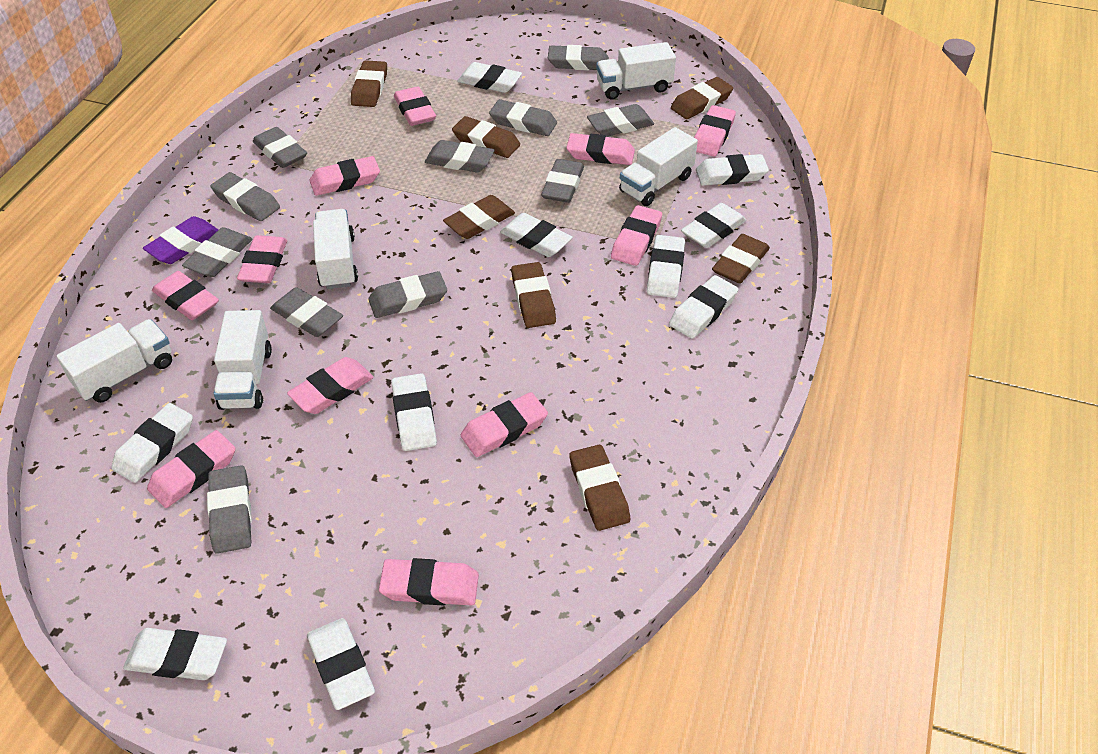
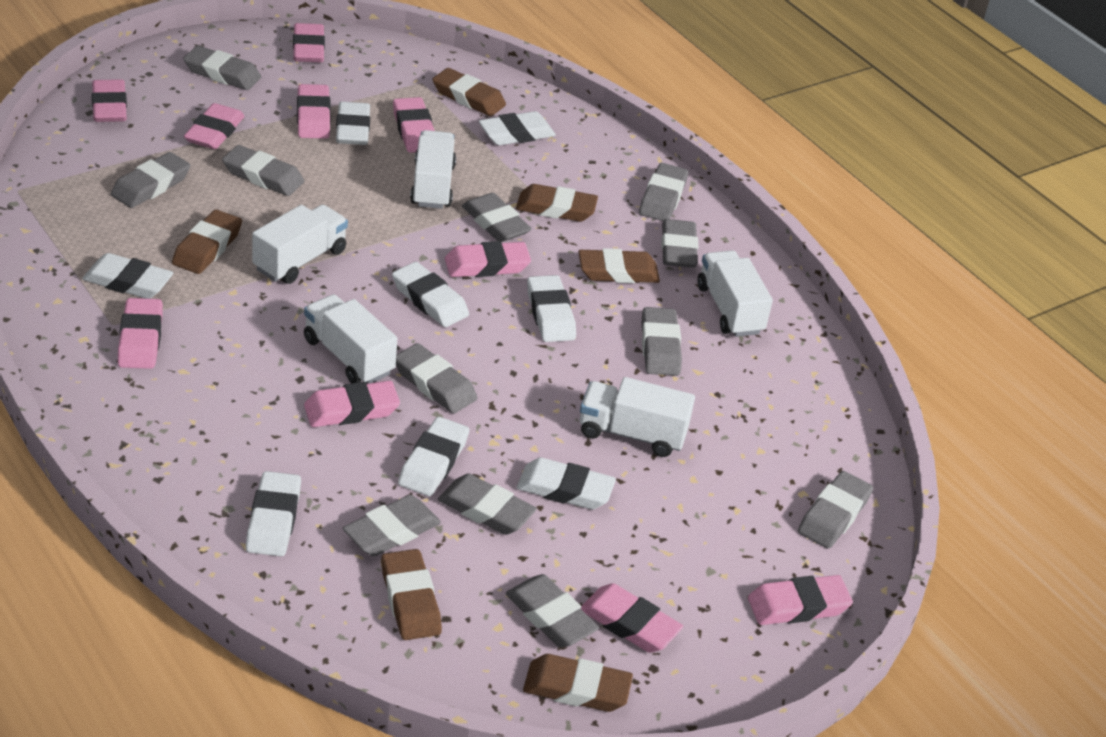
brown eraser: [351,60,387,107] [443,195,515,239] [452,116,520,158] [511,262,556,328] [570,445,630,531] [671,77,733,119] [712,234,770,283] = 7 -> [172,210,242,274] [381,549,442,640] [432,68,506,116] [516,184,598,222] [523,654,633,712] [578,248,660,283] = 6
grey eraser: [182,227,252,277] [207,465,252,554] [211,172,280,221] [253,127,307,168] [270,287,343,337] [368,271,447,318] [425,140,495,173] [489,99,557,136] [541,159,584,203] [548,45,609,70] [587,104,654,137] = 11 -> [111,152,191,208] [183,46,261,90] [222,145,304,196] [343,495,441,556] [396,343,477,414] [438,474,537,535] [462,193,532,242] [506,574,599,648] [639,163,688,221] [641,307,682,376] [661,219,698,268] [798,471,873,549] = 12
pink eraser: [147,430,236,508] [152,271,219,320] [237,235,287,283] [287,357,374,414] [310,156,380,196] [379,558,479,606] [394,86,436,126] [461,392,548,457] [566,133,635,165] [611,205,662,266] [694,105,736,156] = 11 -> [92,79,127,122] [118,298,163,369] [184,103,245,149] [293,23,325,62] [297,84,331,139] [304,381,400,427] [393,97,435,153] [445,241,531,277] [580,583,683,653] [748,575,853,625] = 10
purple eraser: [143,216,219,264] = 1 -> none = 0
white eraser: [111,403,193,483] [123,628,227,680] [307,618,375,710] [391,373,437,451] [458,62,522,93] [500,213,573,257] [647,235,685,298] [669,275,738,339] [681,203,746,248] [696,154,769,186] = 10 -> [82,253,173,299] [246,471,301,556] [336,101,370,145] [392,262,469,327] [398,417,469,496] [479,111,556,145] [517,457,616,509] [527,275,576,342] = 8

